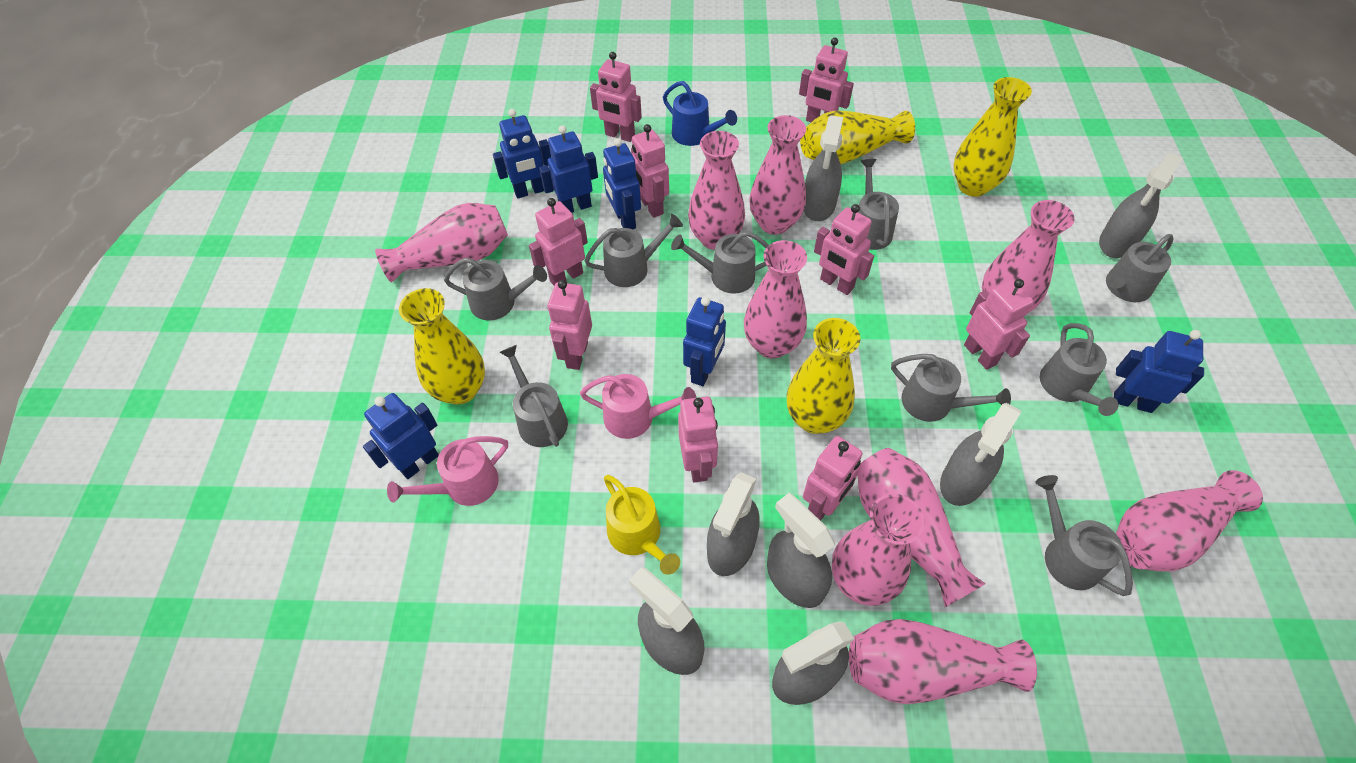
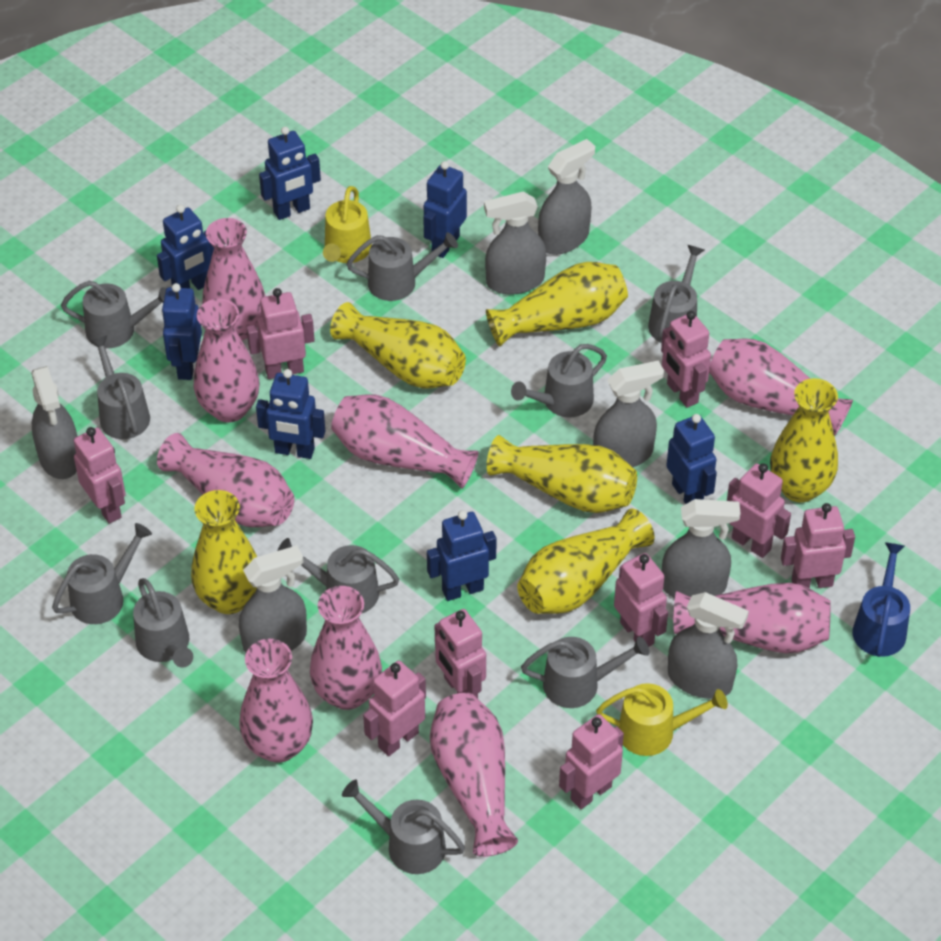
blue robot: [363,393,439,479] [493,109,551,198] [539,125,598,213] [603,138,641,229] [683,297,726,386] [1114,330,1204,413] = 6 -> [157,205,214,290] [161,283,202,380] [256,369,325,459] [259,127,321,220] [423,161,467,258] [427,510,497,601] [666,414,717,504] = 7
grey watering can: [444,258,547,320] [499,345,568,447] [584,214,683,287] [671,231,768,294] [858,159,899,250] [891,354,1011,422] [1035,475,1133,596] [1040,323,1118,416] [1106,234,1174,302] = 9 -> [52,523,152,624] [61,281,167,348] [90,336,150,439] [133,578,193,668] [277,538,399,614] [342,780,465,874] [346,232,458,301] [511,344,607,418] [521,637,649,708] [648,245,704,343] = 10
pink watering can: [387,436,508,506] [580,374,696,439] = 2 -> none = 0
yellow vase: [399,288,485,405] [787,318,860,434] [800,111,915,164] [954,77,1032,197] = 4 -> [191,490,257,614] [330,302,466,389] [486,262,628,347] [487,435,637,513] [517,509,654,614] [770,378,838,502] = 6
yellow watering can: [604,475,680,575] = 1 -> [323,186,372,263] [596,683,728,756] = 2

